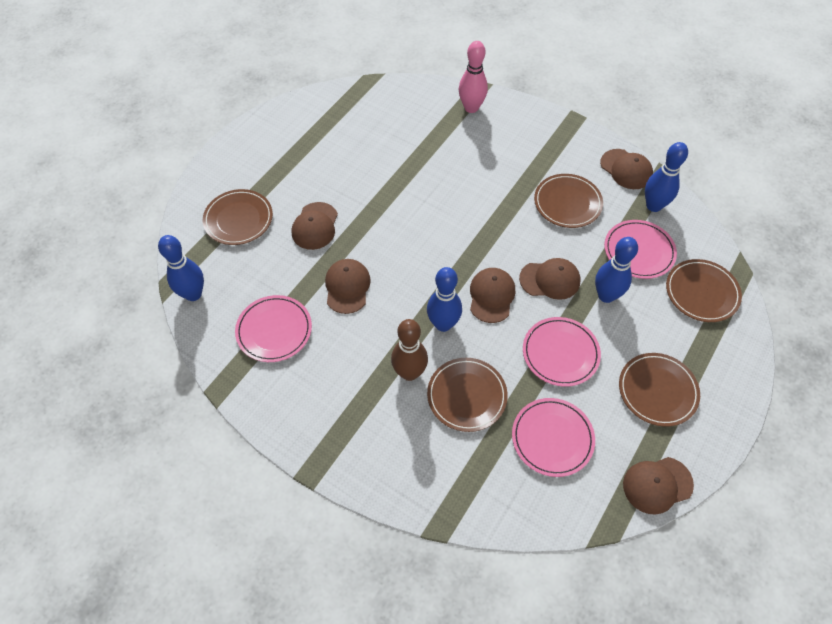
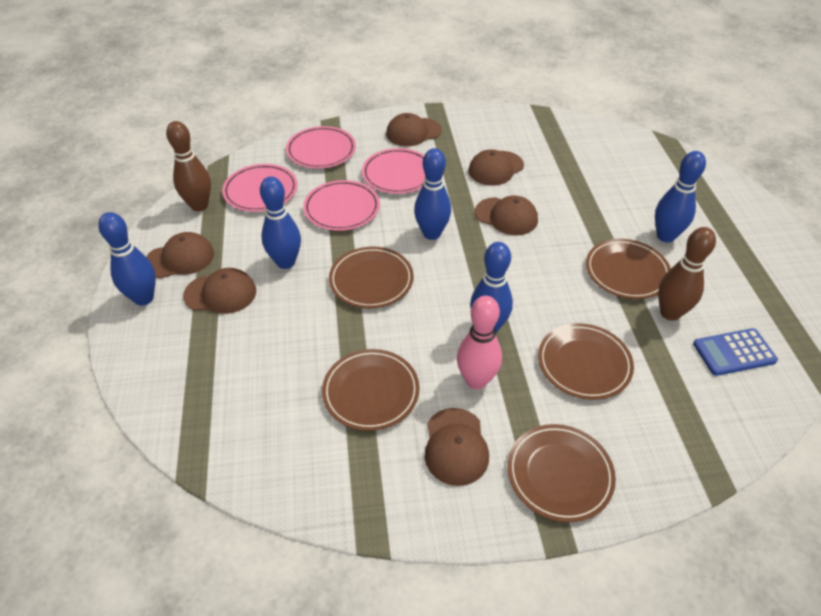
blue bowling pin: [158,235,204,301] [427,267,462,332] [595,237,638,303] [645,142,688,212] = 4 -> [98,212,156,306] [260,177,301,269] [414,148,451,240] [470,242,513,333] [655,151,706,243] = 5
blue calculator: none = 0 -> [693,328,778,376] = 1
brown bowling pin: [391,319,428,381] = 1 -> [166,121,211,211] [658,227,716,321] = 2

